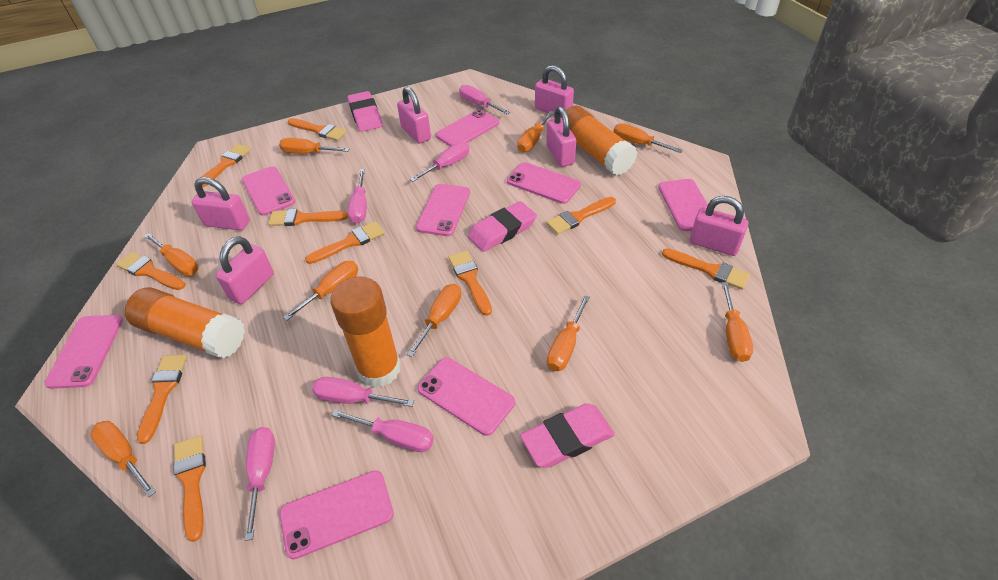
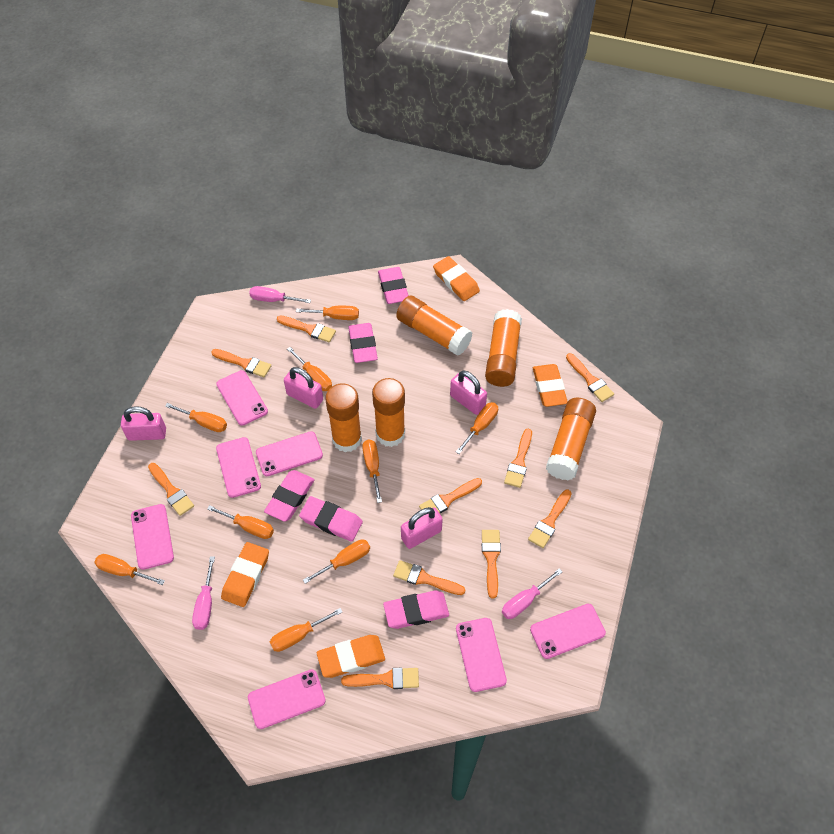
orange eraser: none = 0 -> [221,542,269,607] [317,635,385,678] [433,256,480,301] [533,364,568,407] = 4
orange glue stick: [125,287,245,359] [330,276,401,388] [561,106,637,176] = 3 -> [325,383,362,452] [372,378,405,447] [396,296,473,356] [485,309,522,387] [546,398,596,480] = 5
pink eraser: [347,91,383,132] [468,201,537,252] [520,403,615,468] = 3 -> [264,470,315,522] [299,496,363,541] [348,323,378,363] [378,267,409,304] [383,591,449,629] = 5
pink padlock: [192,177,250,230] [216,236,274,304] [397,86,431,143] [535,65,574,116] [546,106,576,167] [690,196,748,256] = 6 -> [121,406,166,441] [284,367,323,409] [401,507,443,549] [450,371,487,415] = 4
pink phone: [45,315,123,389] [242,166,295,216] [279,470,394,559] [416,184,470,236] [417,358,515,436] [436,109,499,147] [507,162,581,204] [658,179,708,231] = 8 -> [131,504,174,570] [216,370,268,426] [216,437,261,498] [248,669,326,729] [256,431,323,476] [456,618,507,692] [530,604,606,659] = 7
pink screwdriver: [244,427,275,541] [312,377,414,407] [332,409,434,452] [348,169,367,224] [410,142,469,182] [459,85,510,115] = 6 -> [192,556,215,630] [249,286,311,303] [502,569,562,619] = 3

